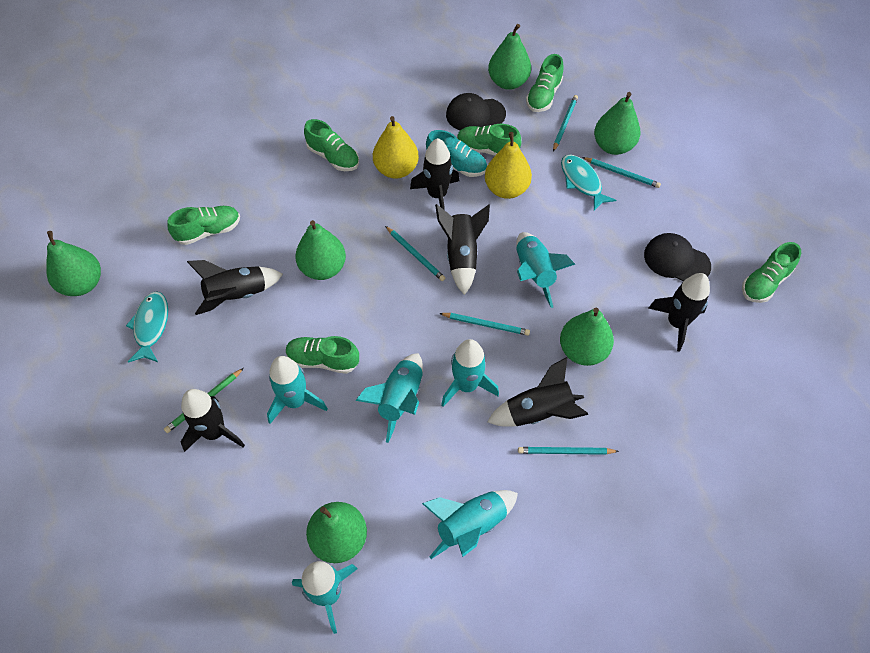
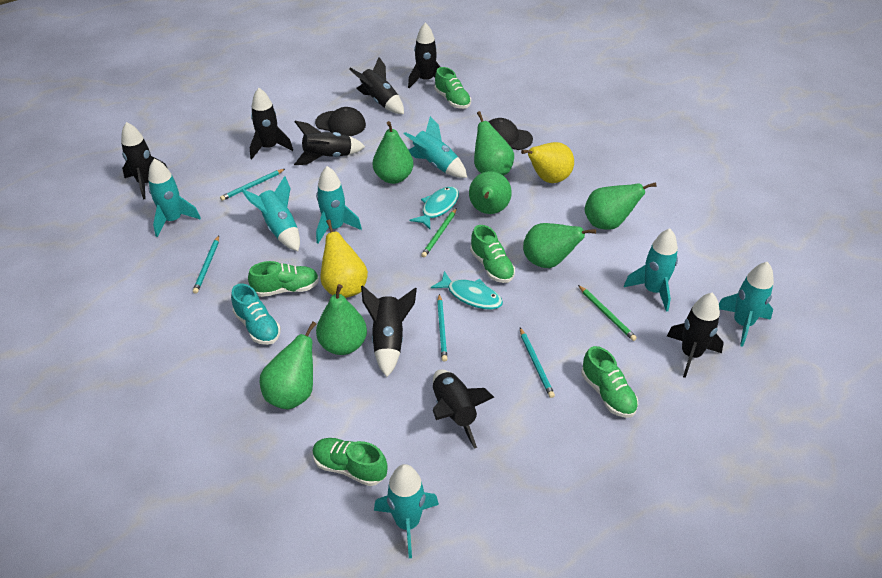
black rocket: [181,389,245,452] [187,260,283,315] [410,138,459,210] [435,204,490,295] [487,357,588,427] [648,273,710,351] = 6 -> [121,122,168,199] [250,88,293,159] [294,121,365,165] [349,57,404,114] [361,285,417,377] [408,23,440,88] [433,369,494,449] [667,293,724,378] = 8
green pear: [46,231,101,296] [295,220,346,280] [306,502,367,563] [488,24,531,90] [560,308,614,366] [594,92,640,155] = 6 -> [260,321,317,409] [316,284,367,355] [373,121,413,184] [469,171,512,214] [474,111,514,176] [523,223,596,268] [585,182,656,230] = 7
green pencil: [164,368,244,433] = 1 -> [421,208,457,258] [578,285,637,341] = 2
green shoe: [167,206,240,245] [286,336,359,374] [304,119,359,171] [457,124,521,156] [526,54,563,112] [742,242,801,303] = 6 -> [248,261,319,297] [312,438,388,486] [435,67,471,109] [470,225,515,283] [582,346,638,418] = 5
turquoise pencil: [385,226,445,281] [439,313,530,336] [518,447,619,455] [553,95,578,152] [582,157,661,188] = 5 -> [193,235,219,294] [220,169,285,201] [437,294,448,362] [520,328,555,398] = 4
turquoise rocket: [267,356,328,424] [292,561,358,634] [355,353,423,443] [422,490,518,559] [441,339,499,407] [516,232,575,308] = 6 -> [148,158,201,237] [241,176,300,251] [316,166,362,244] [374,464,439,558] [404,116,467,178] [624,228,678,312] [719,262,774,347] = 7

